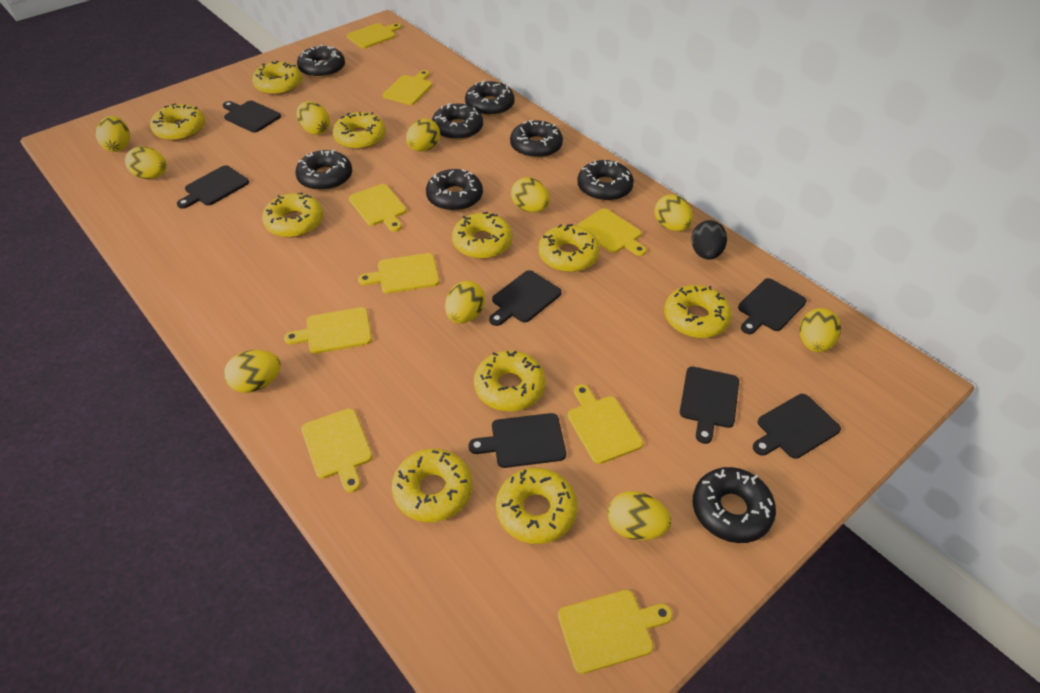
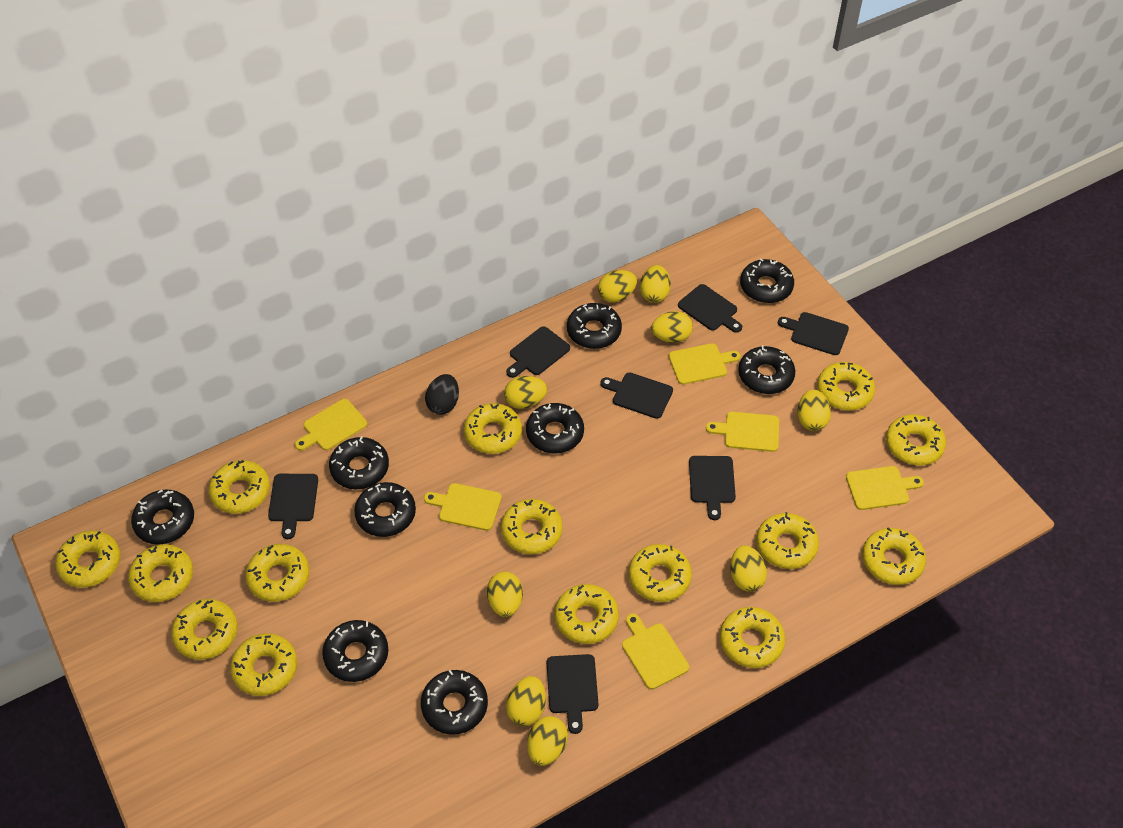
black donut: [295,149,352,191] [297,44,345,78] [426,169,483,211] [432,103,483,140] [465,80,515,116] [510,120,563,158] [577,160,634,201] [693,467,776,543] = 8 -> [131,489,194,545] [322,620,388,682] [329,436,389,489] [354,482,416,537] [421,670,488,735] [526,403,584,453] [567,303,622,349] [738,345,795,394] [740,258,794,303] = 9
yellow cutting board: [284,307,372,354] [301,408,372,492] [347,23,401,49] [349,184,407,231] [358,253,439,293] [383,70,433,105] [558,590,673,674] [568,384,643,464] [577,208,646,256] = 9 -> [295,399,367,451] [424,483,502,531] [622,613,689,689] [669,343,741,385] [706,412,779,452] [846,466,924,510] = 6
yellow donut: [150,103,205,141] [252,60,302,95] [262,192,323,238] [333,112,386,149] [392,448,472,522] [452,212,512,259] [474,351,546,411] [496,468,578,544] [538,224,600,272] [664,285,732,338] = 10 -> [55,530,120,587] [128,544,193,602] [171,599,238,660] [209,460,270,514] [230,633,297,696] [245,544,309,602] [464,403,522,454] [501,499,562,554] [555,584,619,644] [629,544,692,602] [720,607,785,668] [756,512,819,569] [817,362,875,410] [862,527,926,585] [886,414,946,466] = 15
yellow egg: [95,116,130,152] [125,146,167,179] [224,350,281,393] [297,101,330,135] [406,118,440,151] [445,281,485,324] [511,177,550,212] [608,491,671,540] [654,194,693,231] [800,308,841,352] = 10 -> [487,572,523,617] [504,376,547,409] [506,676,546,726] [527,716,568,766] [598,270,637,302] [640,265,671,303] [651,311,693,343] [730,545,767,592] [797,390,831,431] = 9

